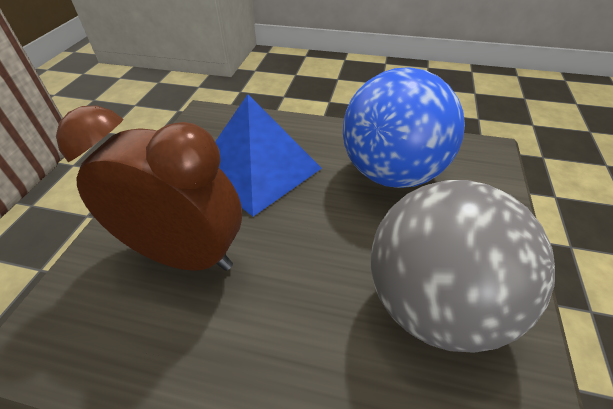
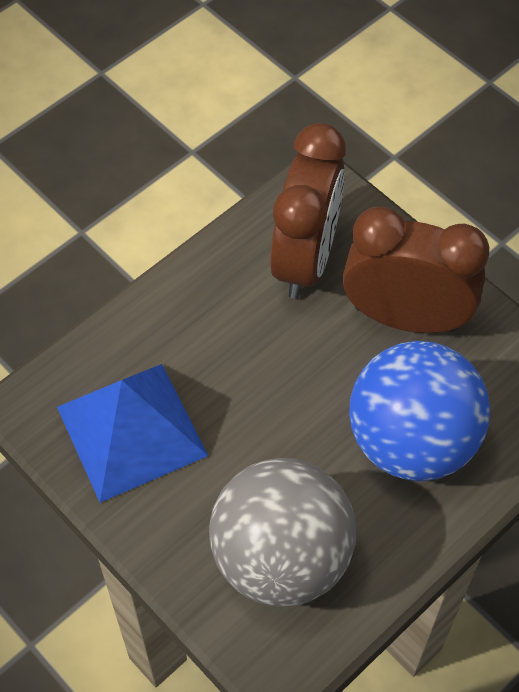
brown clock: [56,105,242,271] = 1 -> [270,123,346,299] [343,207,489,333] = 2

